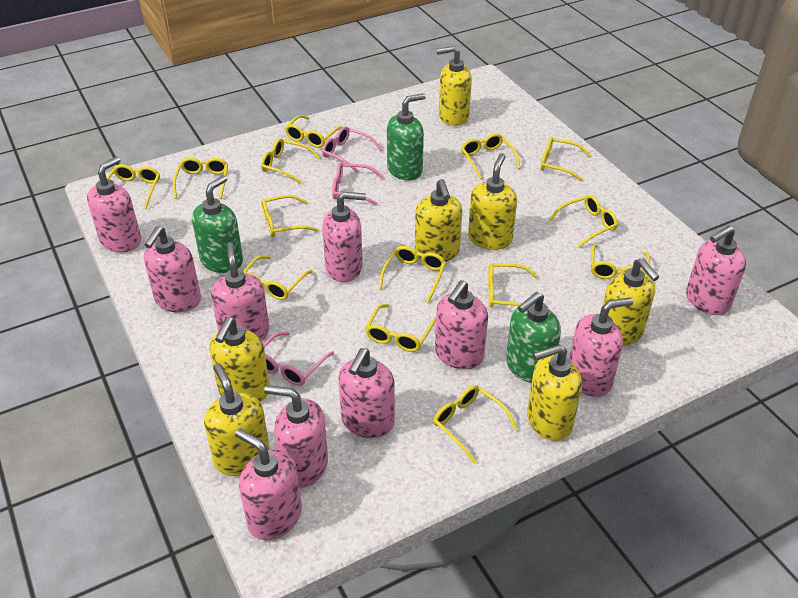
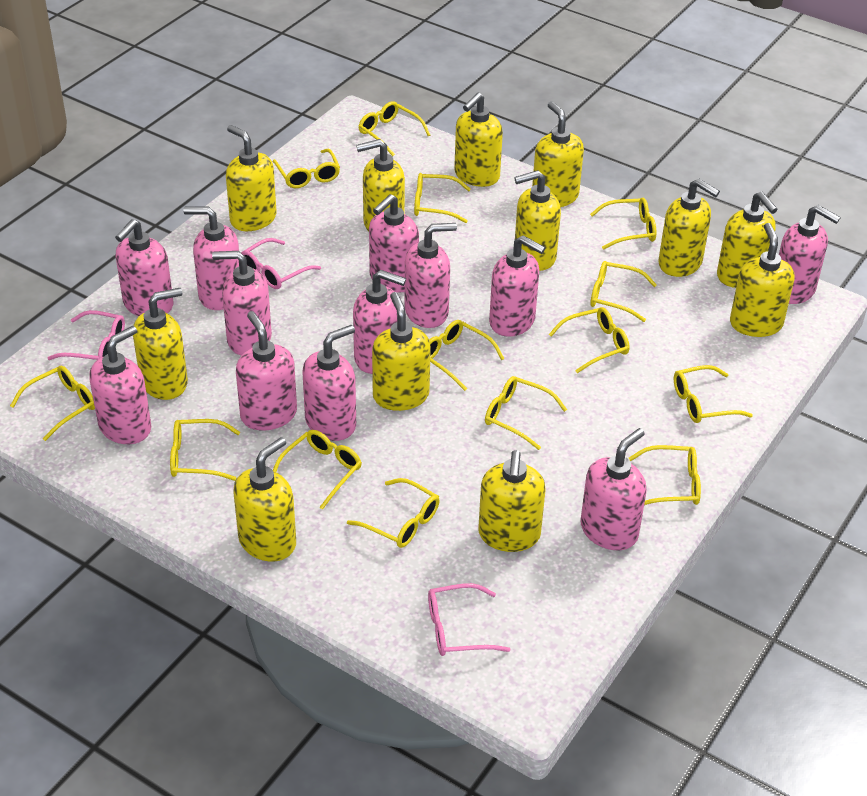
green soap dispenser: [192,175,243,273] [387,93,426,180] [506,292,561,383] = 3 -> none = 0
pink soap dispenser: [87,156,141,253] [144,226,201,313] [211,242,269,341] [235,428,302,540] [264,385,328,488] [322,192,366,282] [338,348,395,438] [435,280,488,369] [569,297,633,397] [686,226,746,315] = 10 -> [89,326,151,444] [115,219,173,316] [183,206,239,310] [212,251,272,356] [236,311,297,431] [302,325,356,441] [353,270,406,374] [369,194,419,292] [405,223,457,328] [489,235,545,337] [581,428,647,550] [779,205,841,304] = 12
yellow soap dispenser: [204,363,270,476] [209,317,270,402] [415,179,462,262] [436,46,472,126] [468,153,517,250] [527,345,582,441] [602,258,659,346] = 7 -> [133,288,188,400] [226,125,277,231] [233,437,296,561] [356,139,405,232] [372,292,431,411] [454,93,503,187] [478,450,546,552] [514,170,561,271] [532,101,584,207] [658,179,720,277] [717,192,778,288] [730,223,795,337] = 12

